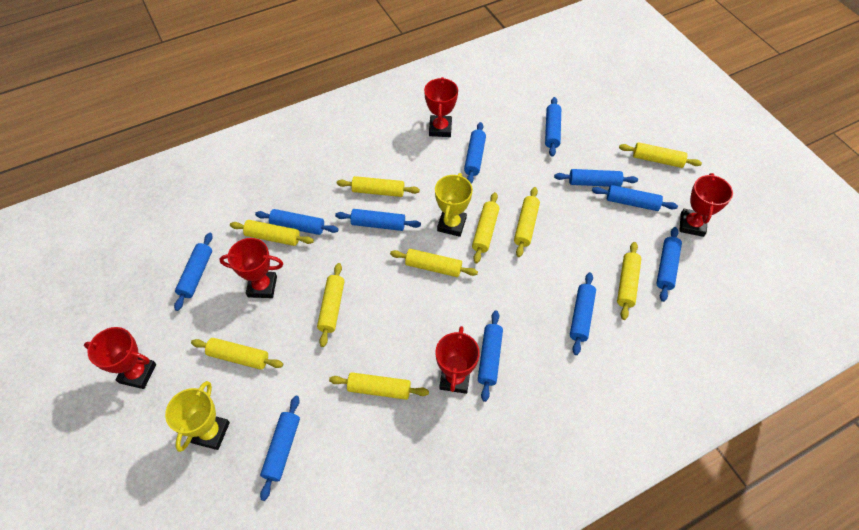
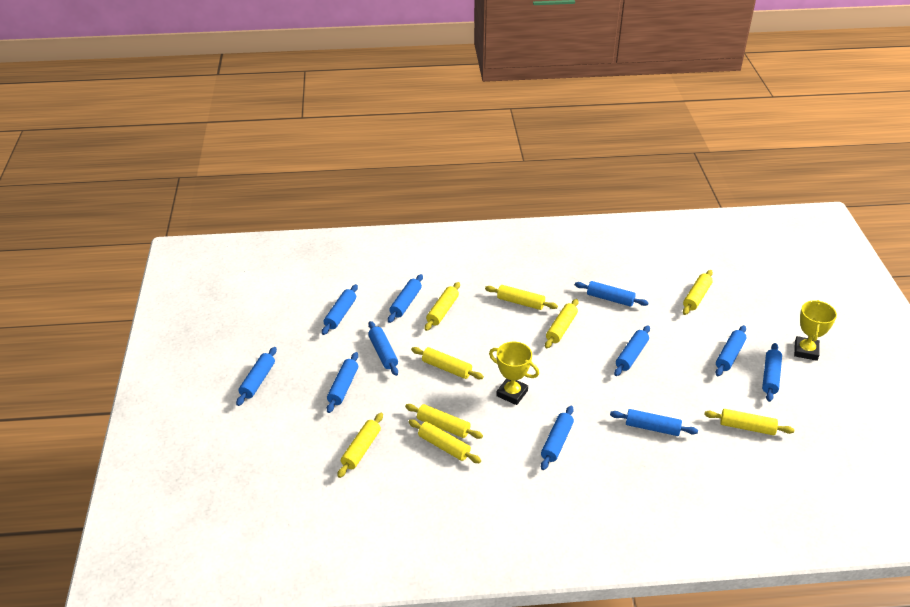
red trophy: [84,327,156,389] [219,238,283,298] [424,77,458,137] [435,326,480,394] [679,173,733,237] = 5 -> none = 0
yellow rolling pin: [191,338,283,370] [230,220,314,246] [317,263,345,347] [329,372,429,400] [337,176,420,197] [390,249,478,277] [472,192,499,263] [514,187,540,257] [617,242,641,320] [619,142,702,168] = 10 -> [337,413,383,478] [405,404,483,439] [408,419,481,463] [411,347,484,379] [425,282,460,331] [485,285,558,310] [545,299,578,348] [683,270,713,315] [704,409,794,435] = 9

